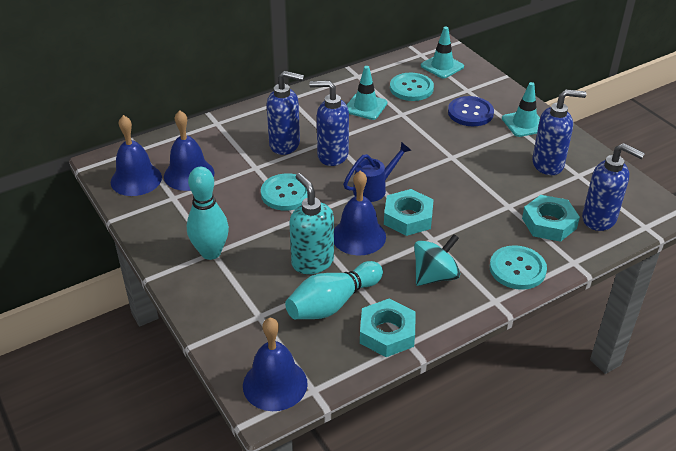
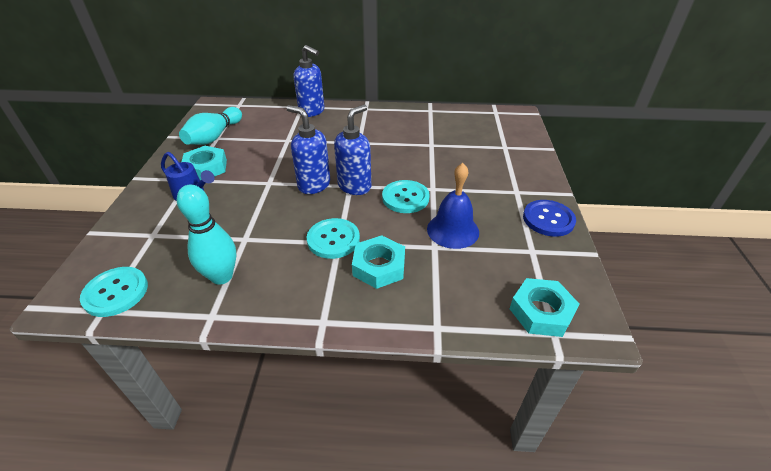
blue bell: [111,115,162,196] [164,110,214,191] [243,318,308,411] [334,171,386,255] = 4 -> [427,163,479,249] = 1
blue soap dispenser: [267,71,304,155] [309,80,349,166] [532,89,586,175] [582,143,645,231] = 4 -> [286,105,330,194] [293,45,325,117] [334,105,371,195] = 3
turquoise soap dispenser: [289,173,334,274] = 1 -> none = 0
turquoise spinning top: [414,234,460,286] = 1 -> none = 0
turquoise traffic cone: [347,66,387,120] [421,27,464,78] [502,82,540,137] = 3 -> none = 0

